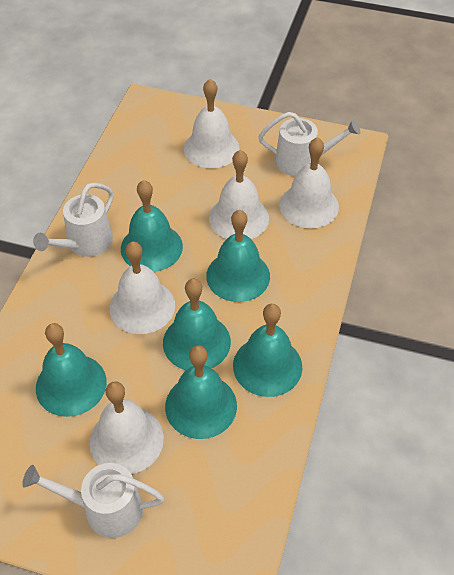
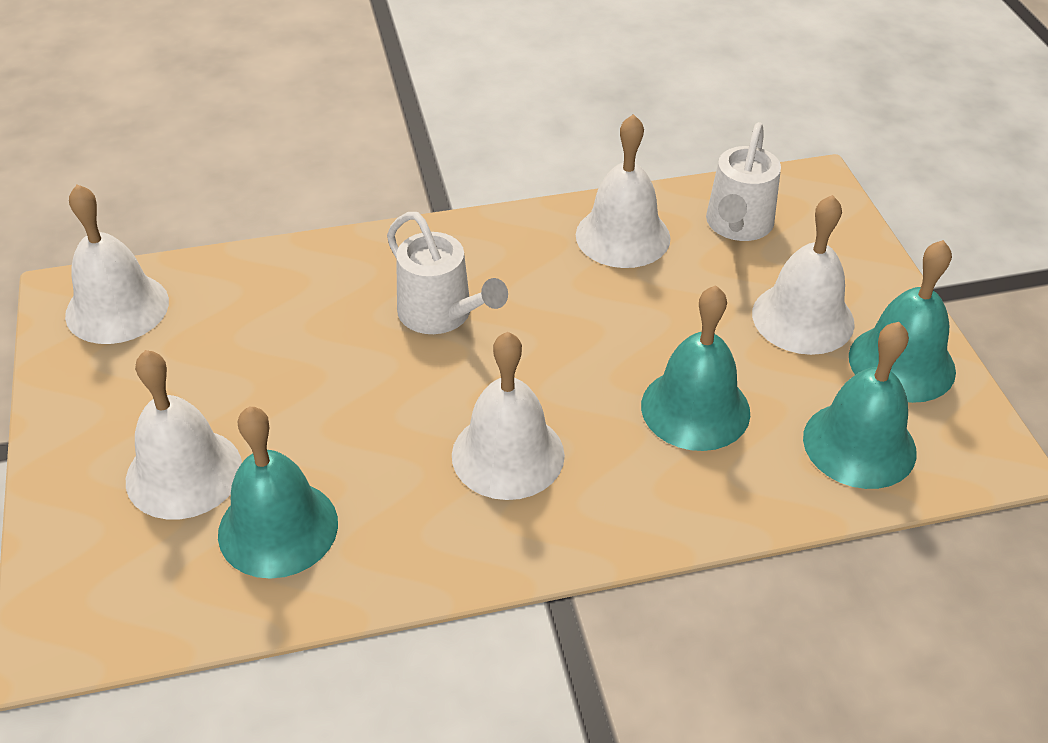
turquoise bell: [36,323,107,417] [121,180,183,272] [163,279,231,370] [165,345,237,439] [206,210,270,302] [233,304,303,397] = 6 -> [218,406,338,579] [641,285,750,451] [803,322,917,489] [849,240,956,403] = 4
white watering can: [22,463,164,538] [33,183,114,257] [259,112,360,176] = 3 -> [387,212,508,334] [706,122,781,241] = 2

